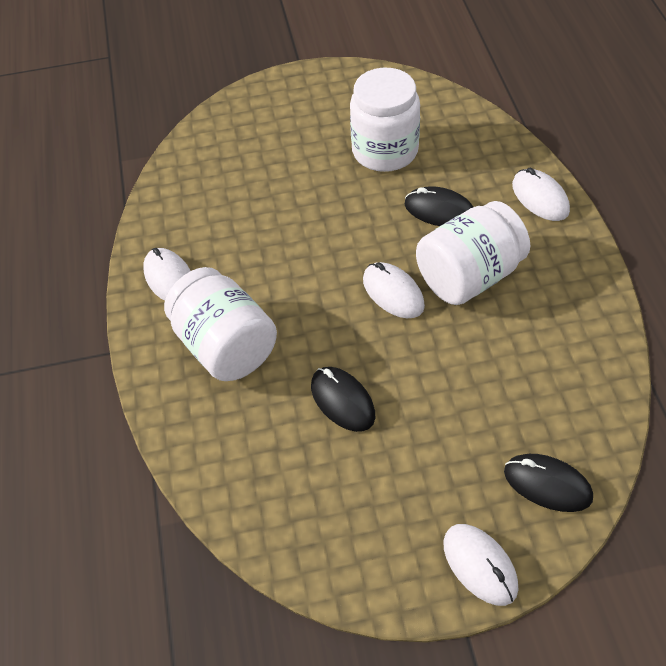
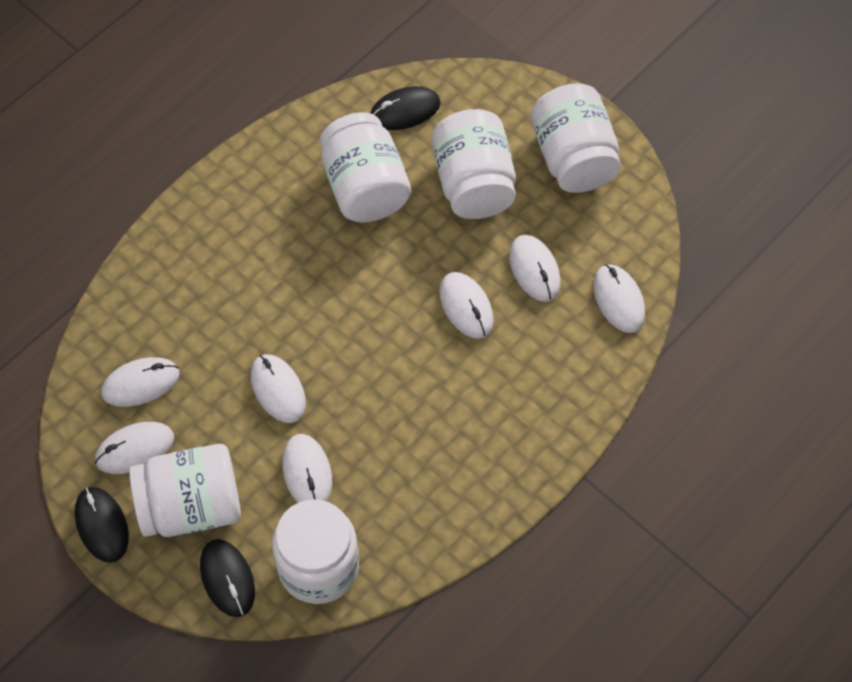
white jar: [164,267,277,381] [350,68,420,172] [416,201,530,305] = 3 -> [129,444,241,537] [272,499,359,604] [320,112,411,222] [432,109,516,219] [531,83,621,193] = 5
white mouse: [143,248,191,301] [363,262,425,318] [443,524,519,606] [512,168,570,221] = 4 -> [95,422,174,474] [101,357,180,407] [251,354,306,423] [282,434,332,503] [439,272,494,339] [509,235,560,302] [593,264,645,333] = 7

